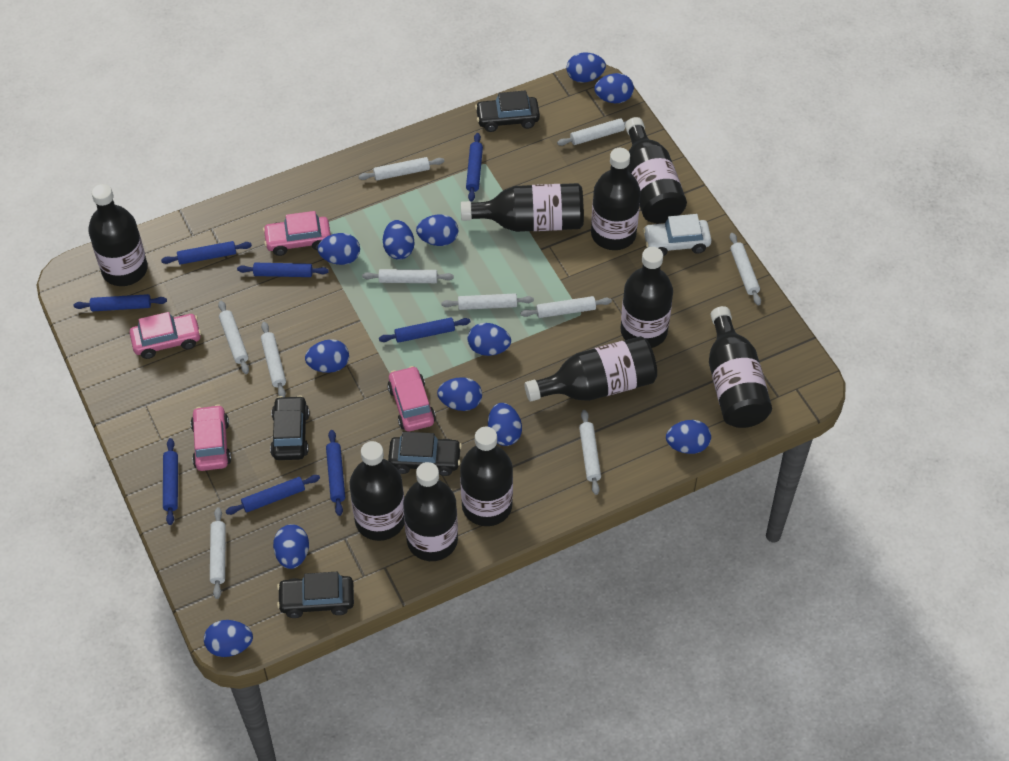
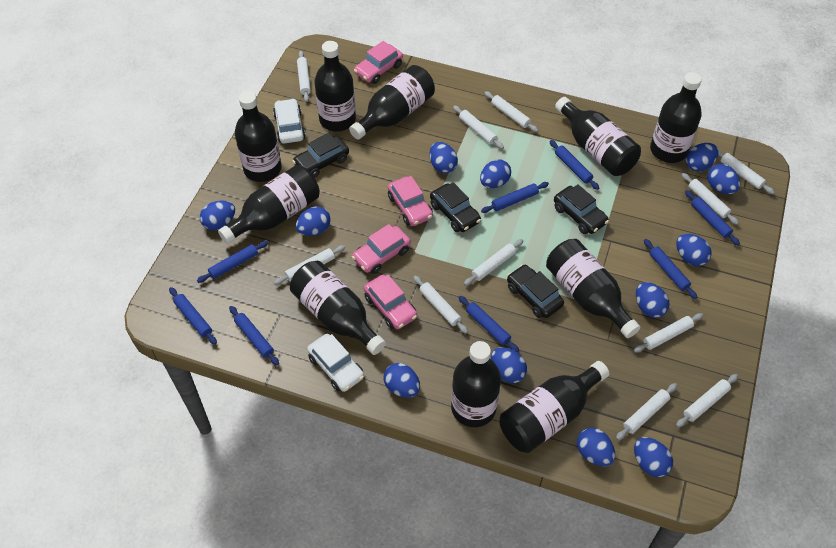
white car: [643,214,712,256] = 1 -> [273,98,306,144] [307,334,364,392] = 2
white rolling pin: [210,507,226,599] [218,301,249,374] [261,322,286,397] [358,157,444,181] [362,269,454,283] [441,294,534,310] [520,296,612,318] [557,118,628,146] [579,410,601,495] [730,233,761,305] = 10 -> [274,245,345,285] [297,51,311,102] [413,276,468,333] [453,105,504,149] [464,239,523,286] [484,91,538,132] [616,383,677,440] [634,313,703,352] [676,374,738,427] [682,173,739,225] [718,149,775,194] = 11

